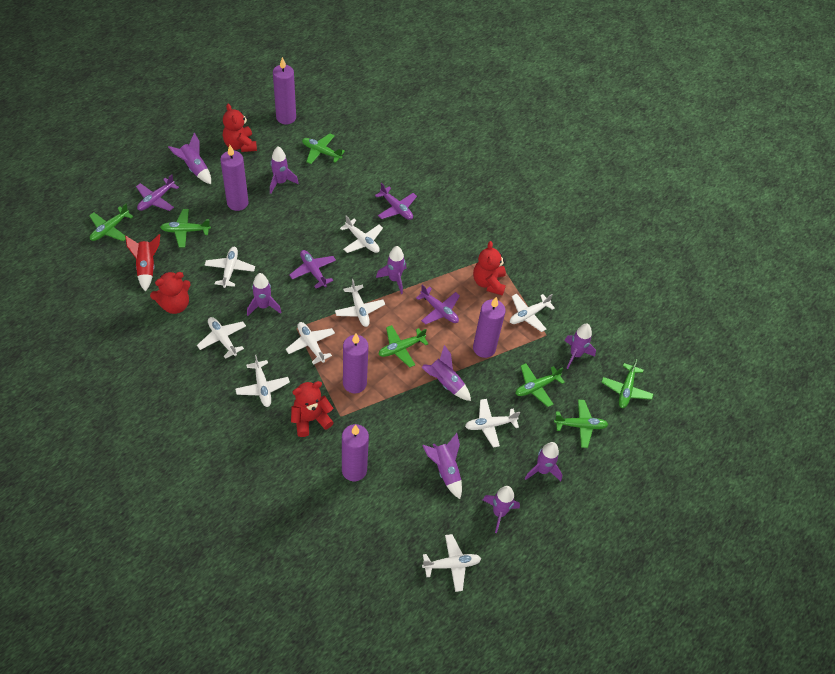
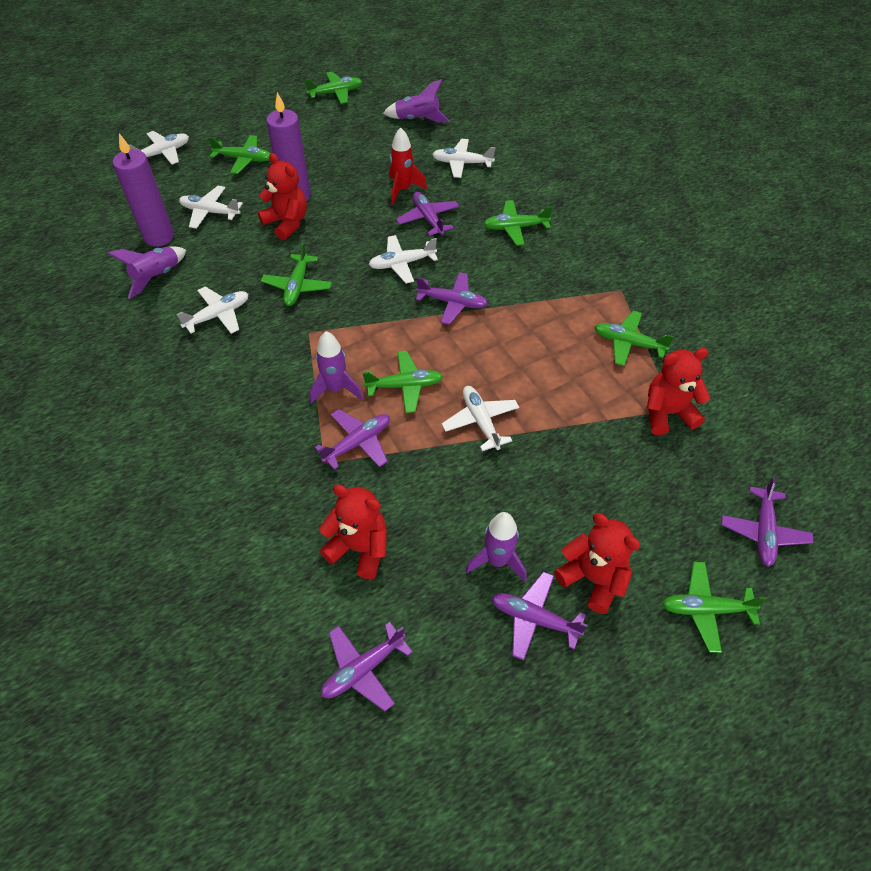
purple candle: [220,145,249,211] [273,57,296,124] [342,424,369,481] [343,334,368,393] [473,297,506,358] = 5 -> [113,133,174,247] [266,92,311,201] = 2
purple plane: [136,174,179,211] [289,250,336,288] [375,183,417,220] [416,285,460,325] = 4 -> [315,409,390,470] [321,622,413,712] [396,192,459,236] [416,272,488,325] [491,572,588,661] [721,478,813,567] = 6
purple rocket: [168,133,211,184] [247,273,282,316] [270,146,299,194] [376,246,406,294] [421,345,471,401] [422,433,462,499] [483,486,520,533] [525,442,563,481] [564,324,596,369] = 9 -> [108,247,186,299] [310,331,363,404] [383,79,450,123] [465,512,526,582] = 4
white plane: [197,317,246,359] [205,247,255,288] [235,355,290,407] [286,322,335,365] [335,279,385,327] [340,215,383,253] [422,534,482,592] [465,399,520,447] [510,294,555,332] = 9 -> [129,131,189,165] [176,287,248,334] [179,186,243,229] [368,235,438,283] [432,139,496,178] [442,386,519,451] = 6

